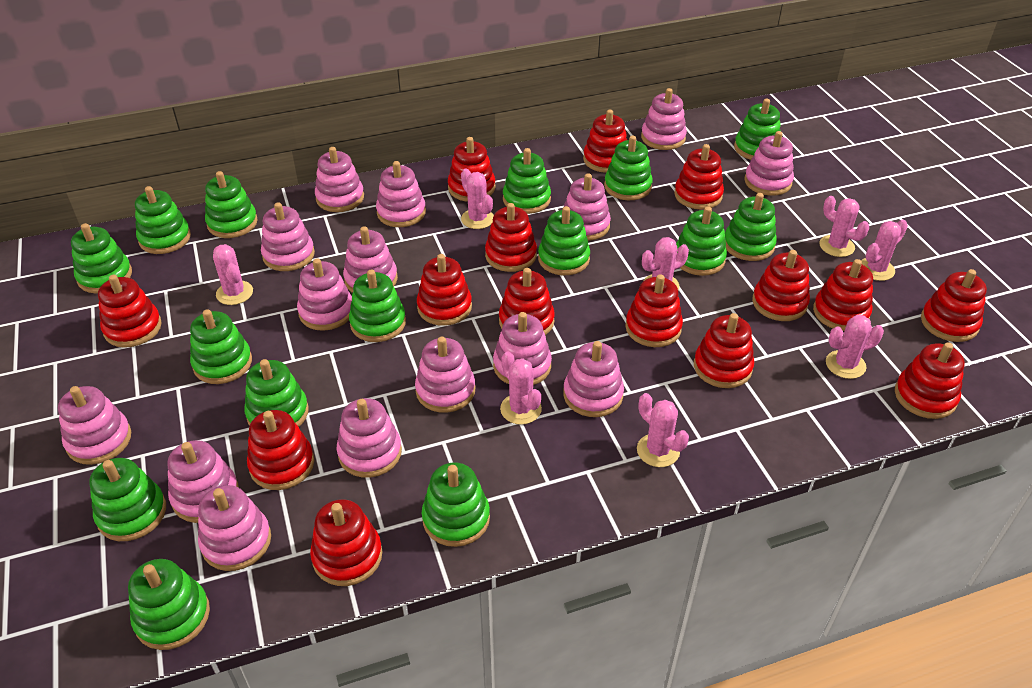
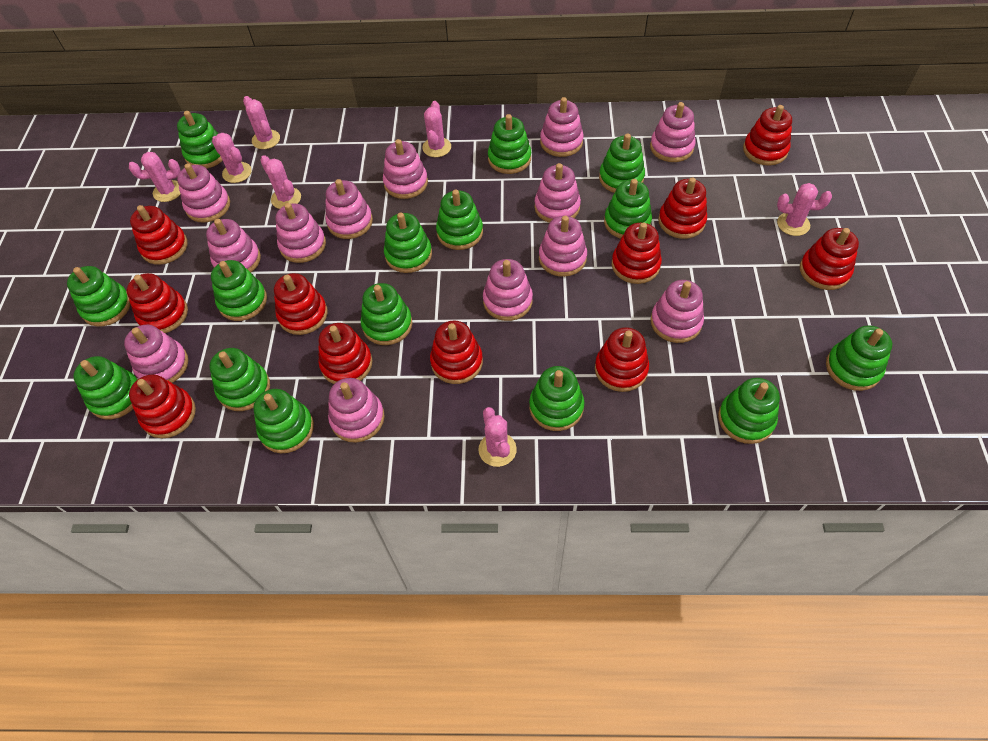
pink cactus: [213,244,253,305] [461,169,494,229] [500,351,542,425] [637,393,689,467] [642,237,689,290] [820,196,869,257] [826,315,884,379] [861,219,908,281] = 8 -> [129,152,181,202] [212,133,252,183] [243,96,280,149] [260,155,301,209] [422,101,451,157] [478,407,517,467] [777,183,832,236] = 7
pink stacking toy: [58,386,131,465] [167,440,239,523] [198,485,271,571] [261,202,315,271] [297,258,352,331] [315,147,364,212] [337,398,402,478] [343,226,398,293] [376,161,426,227] [415,336,475,413] [493,312,552,385] [563,341,624,417] [564,174,611,241] [641,88,687,150] [744,131,794,196] = 15 -> [124,325,188,383] [177,163,230,223] [206,219,261,272] [275,203,326,263] [325,179,373,239] [328,378,385,443] [383,139,428,199] [483,259,533,321] [534,163,581,223] [539,216,587,277] [540,97,584,157] [650,102,696,162] [650,280,704,343] = 13
red stacking toy: [98,275,162,348] [247,410,314,490] [310,499,382,586] [417,254,472,326] [448,137,496,202] [485,203,537,272] [499,268,555,335] [583,110,627,173] [625,274,683,347] [674,144,724,210] [694,313,754,388] [752,250,810,321] [813,259,873,331] [895,342,965,419] [921,269,987,342] = 15 -> [127,273,188,333] [129,374,196,438] [130,205,187,265] [274,273,328,335] [319,323,372,384] [430,320,483,384] [595,327,649,392] [612,222,662,284] [658,177,707,239] [743,105,792,166] [800,228,859,290] = 11

